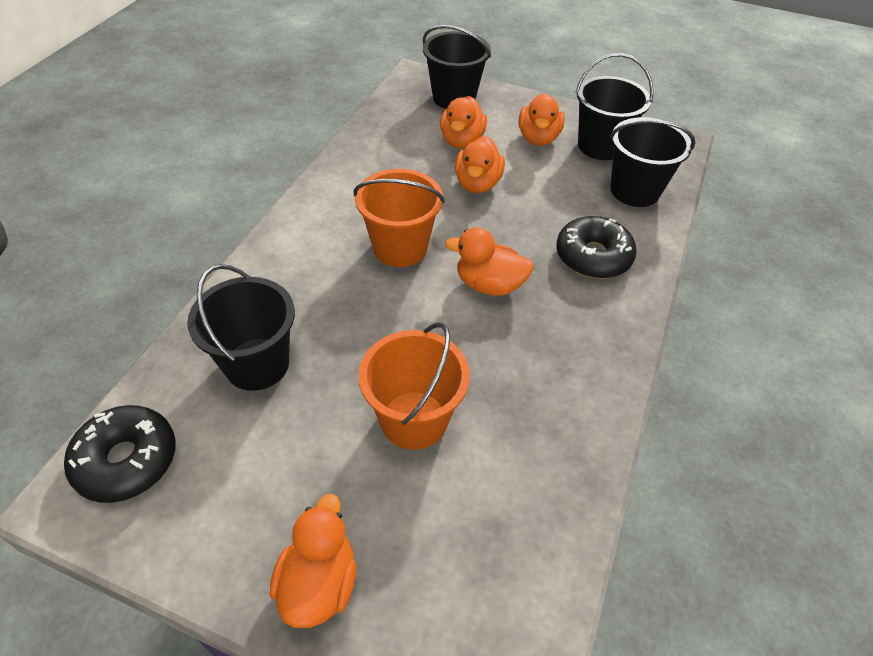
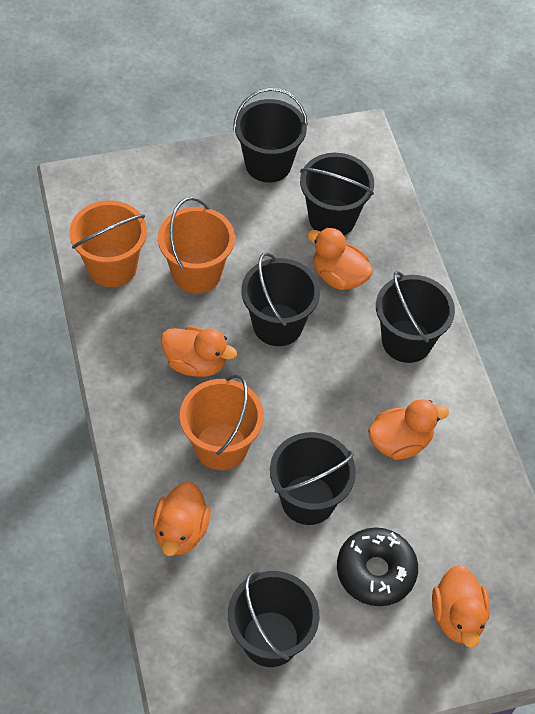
black bucket: [187,264,295,391] [423,25,491,109] [575,53,654,160] [610,117,696,207] = 4 -> [228,570,319,667] [233,88,308,182] [241,252,320,346] [270,432,356,525] [300,153,374,235] [376,271,455,363] = 6
black donut: [64,405,176,503] [556,216,637,279] = 2 -> [337,527,418,606] = 1
orange bucket: [354,169,445,267] [358,322,470,450] = 2 -> [69,200,147,287] [158,197,235,294] [180,374,264,470] = 3

